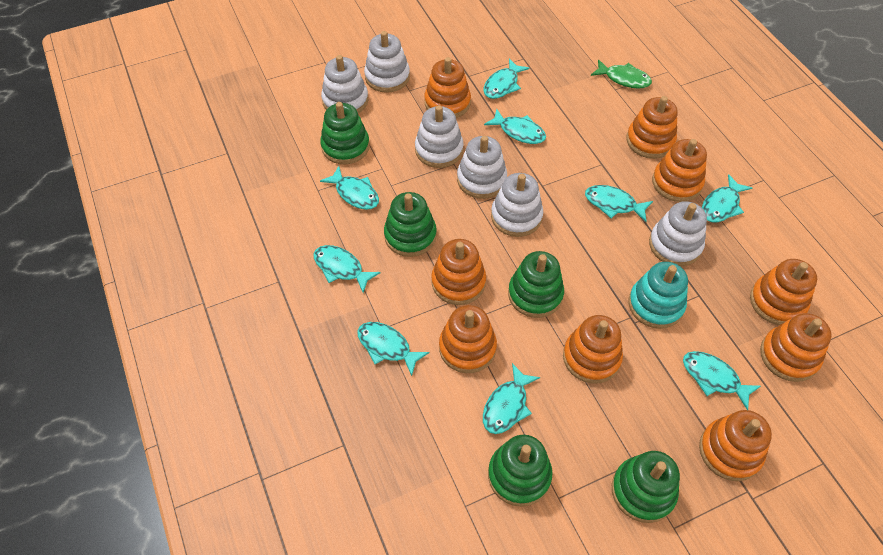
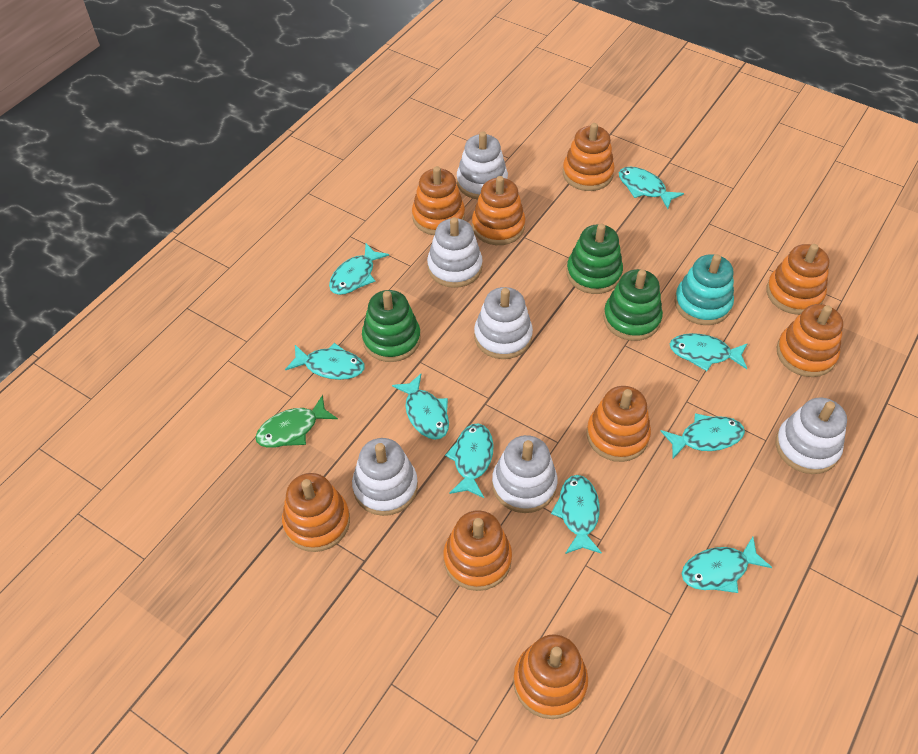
green stacking toy: [320,102,370,164] [384,192,437,257] [488,435,553,507] [508,251,564,318] [612,451,680,523] = 5 -> [362,290,421,362] [566,224,623,294] [603,269,663,341] = 3

